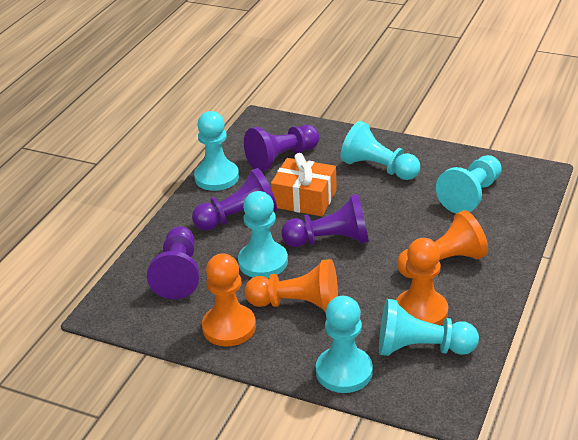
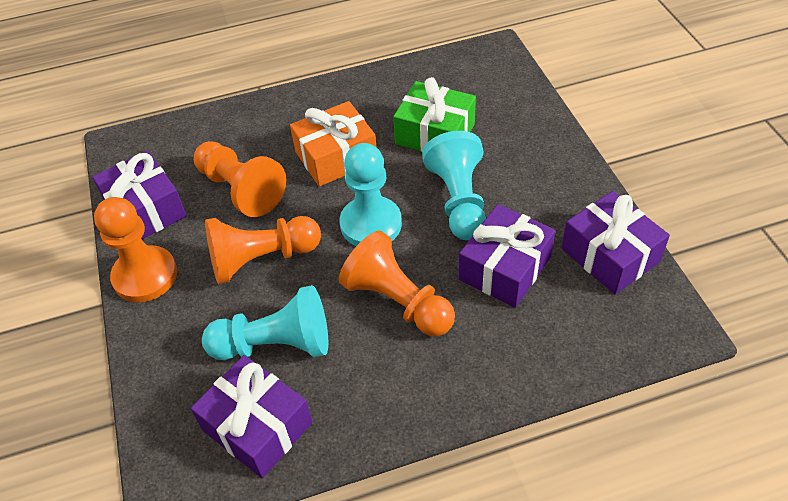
green gift: none = 0 -> [393,77,476,152] = 1
purple gift: none = 0 -> [93,151,187,239] [191,355,312,478] [459,204,556,308] [561,191,670,294] = 4
purple pawn: [147,226,200,299] [192,168,277,231] [244,125,319,171] [281,194,369,247] = 4 -> none = 0
turquoise pawn: [194,111,239,191] [238,191,288,278] [316,296,373,393] [341,121,420,180] [379,299,479,356] [436,155,502,214] = 6 -> [202,285,328,360] [340,143,402,246] [422,131,486,240] = 3

